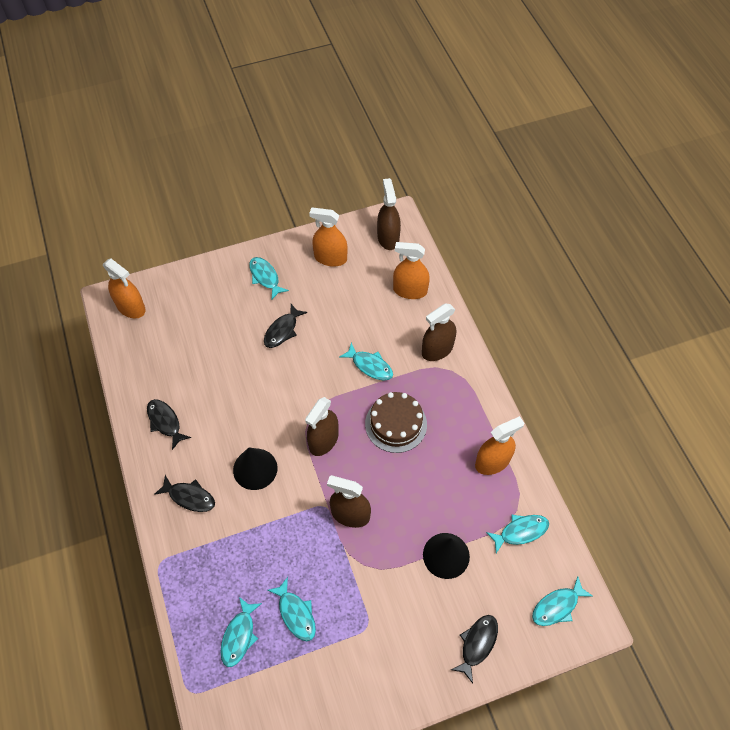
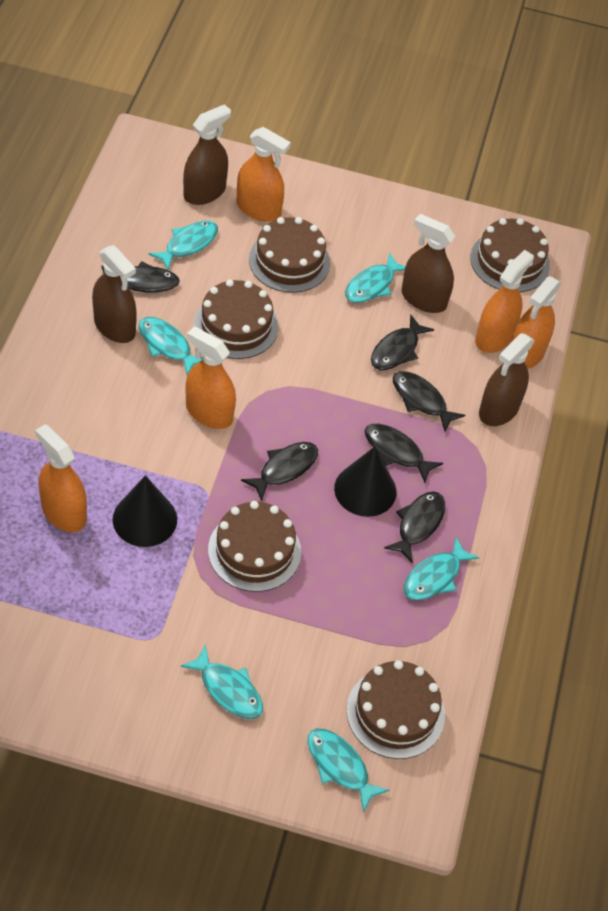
black fish: [147,399,191,450] [154,475,215,512] [264,304,307,348] [451,615,498,683] = 4 -> [101,261,180,292] [241,442,318,501] [365,424,443,483] [371,315,434,370] [384,491,445,563] [393,371,465,432] = 6
brown cake: [365,392,427,453] = 1 -> [194,279,278,359] [208,501,301,592] [249,217,330,293] [346,660,445,759] [470,218,550,292] = 5
orange spray bottle: [103,259,146,318] [309,207,348,267] [393,242,430,299] [475,416,524,475] = 4 -> [35,424,87,532] [185,326,236,429] [237,127,291,222] [475,250,534,353] [511,276,562,369] = 5

